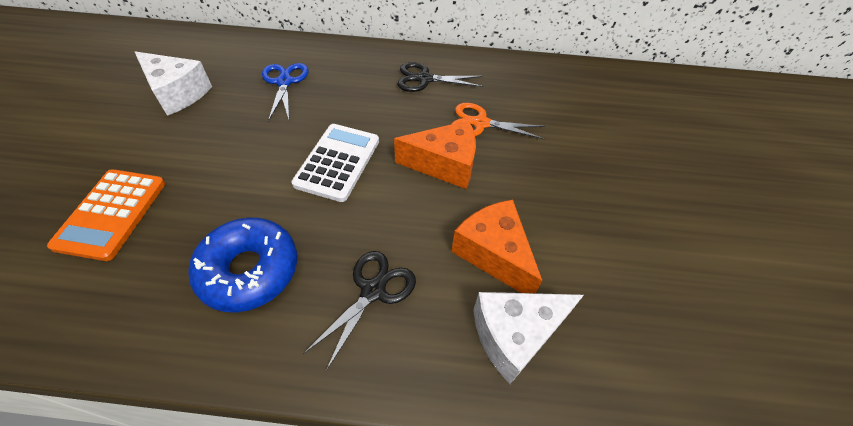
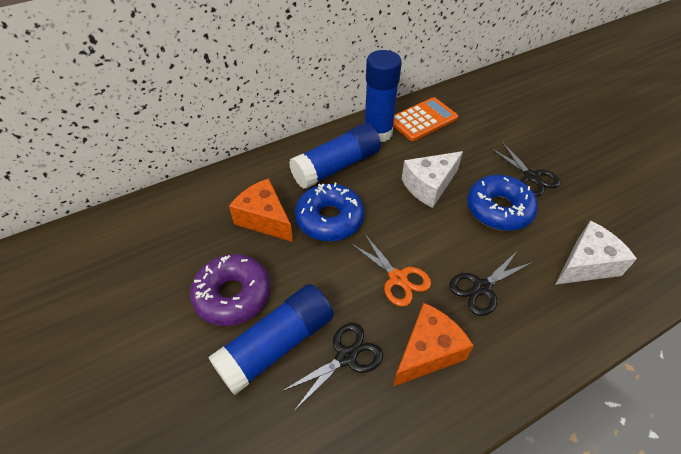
black scissors: [303,251,416,371] [397,62,483,92] = 2 -> [281,323,383,411] [449,250,533,316] [490,142,561,197] = 3
blue donut: [188,217,297,313] = 1 -> [295,183,364,241] [467,175,538,231] = 2
blue glue stick: none = 0 -> [208,284,334,395] [289,123,381,189] [364,50,402,142] = 3
blue scissors: [262,63,308,121] = 1 -> none = 0
purple donut: none = 0 -> [190,254,270,326] = 1
white calculator: [291,124,379,202] = 1 -> none = 0

